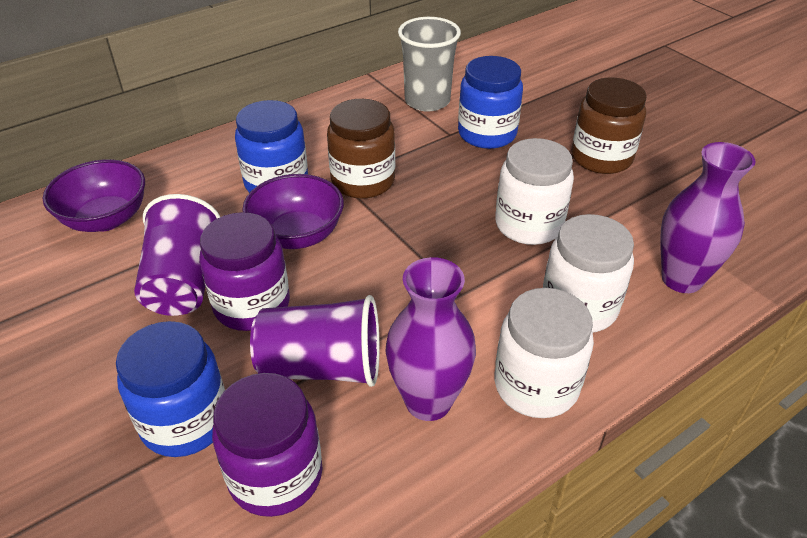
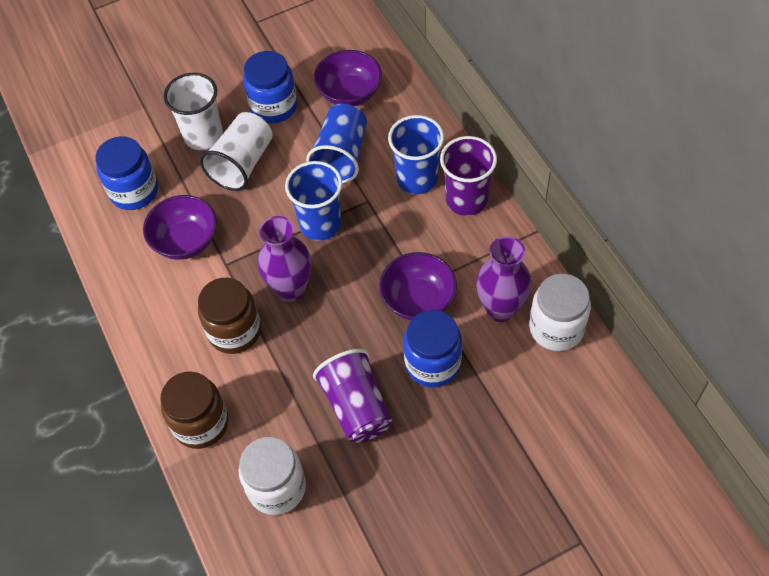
blue cup: none = 0 -> [285,161,342,241] [306,104,367,183] [388,115,444,194] = 3
grey cup: [398,17,461,112] = 1 -> none = 0
purple bowl: [43,159,145,232] [242,174,344,249] = 2 -> [143,195,217,260] [314,50,382,106] [379,252,457,321] = 3
purple jar: [199,212,290,331] [212,373,323,517] = 2 -> none = 0
white cup: none = 0 -> [164,73,223,150] [200,112,273,191] = 2
white jar: [494,288,594,418] [495,138,574,245] [543,214,634,332] = 3 -> [238,437,306,515] [529,274,591,351] = 2

